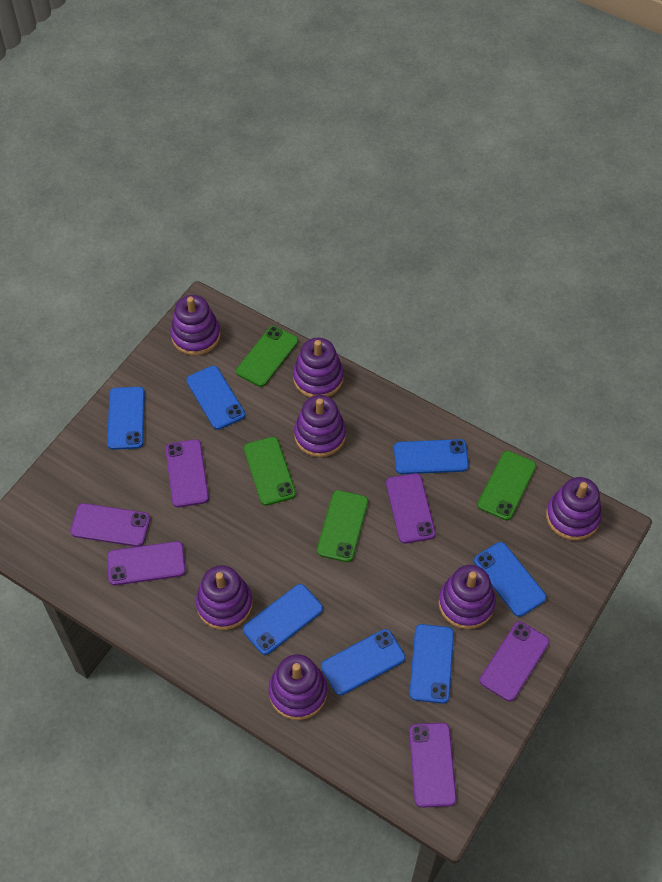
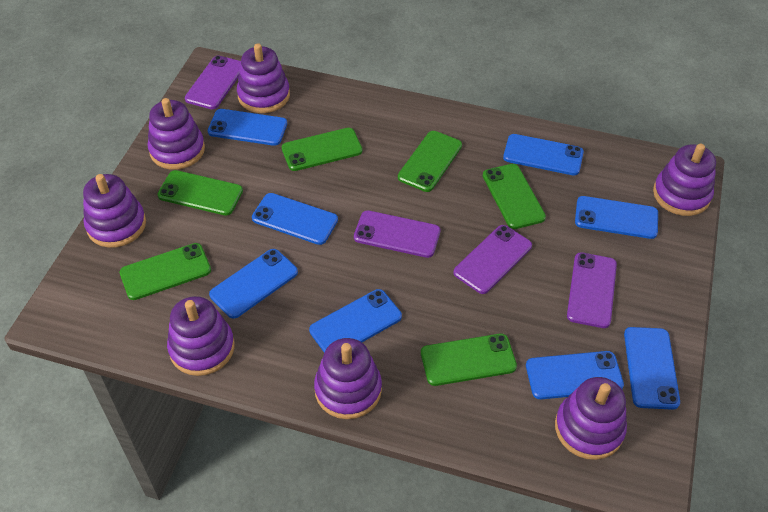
blue phone: [107,387,145,450] [186,366,245,430] [243,584,323,655] [321,629,405,695] [394,439,469,474] [409,624,454,704] [474,542,546,617] = 7 -> [208,109,287,146] [209,249,298,319] [252,193,338,245] [309,289,402,352] [503,134,584,175] [526,351,624,399] [575,196,658,239] [624,327,680,410] = 8
green phone: [236,326,298,387] [244,437,296,506] [317,490,368,562] [477,451,536,521] = 4 -> [120,243,211,300] [157,170,243,216] [281,128,362,171] [398,131,462,192] [421,334,517,386] [483,164,546,229] = 6
purple phone: [70,503,150,547] [107,541,186,585] [165,439,209,507] [386,473,436,544] [409,723,457,808] [480,621,549,701] = 6 -> [185,55,241,109] [354,210,440,258] [453,225,532,294] [567,252,617,328] = 4

